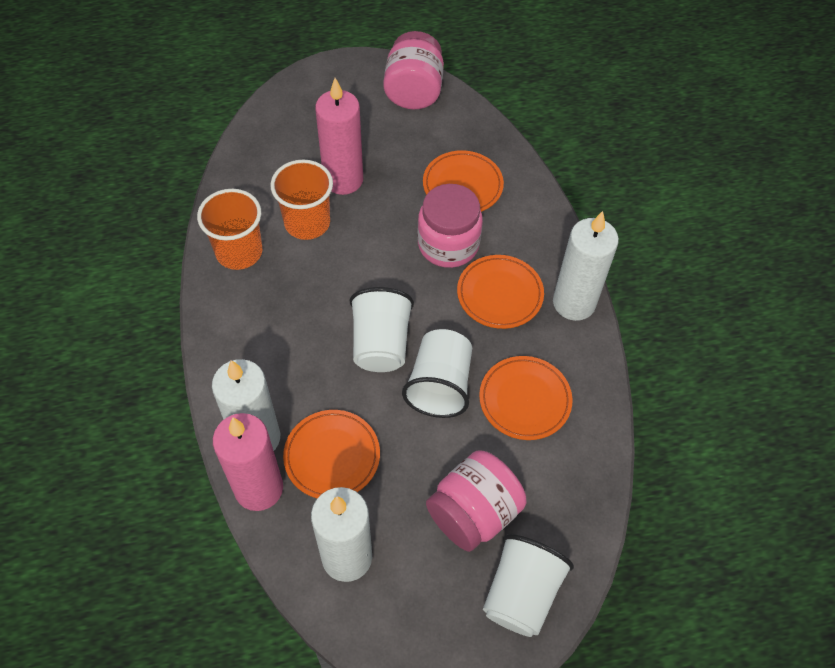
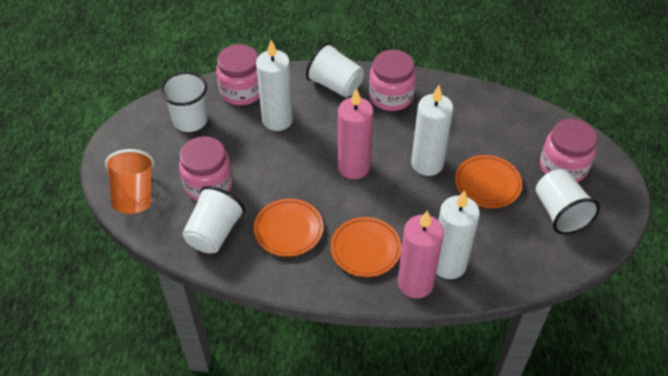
orange cup: [197,189,262,270] [270,159,333,240] = 2 -> [105,149,154,214] = 1
orange plate: [283,410,380,498] [423,150,504,212] [457,255,544,329] [479,356,572,440] = 4 -> [254,199,323,256] [330,217,401,277] [455,155,522,208] = 3
pink jar: [383,31,444,109] [417,184,483,268] [426,450,526,552] = 3 -> [179,136,233,201] [216,44,260,105] [369,50,416,111] [540,119,597,182] = 4
white cup: [349,287,414,372] [402,329,472,418] [483,534,574,637] = 3 -> [160,72,208,132] [182,186,245,253] [306,42,364,98] [536,169,600,235] = 4

